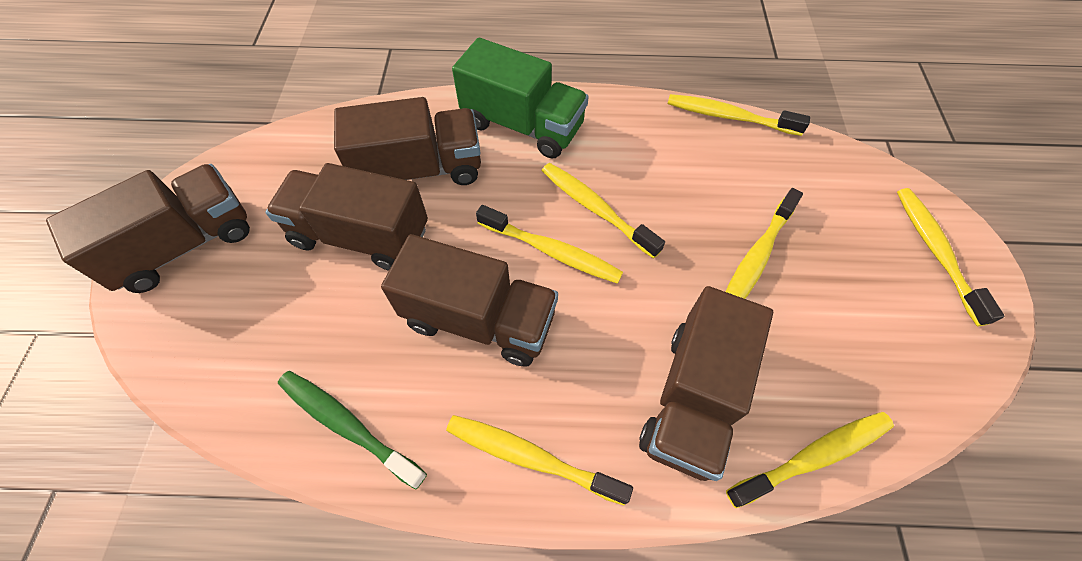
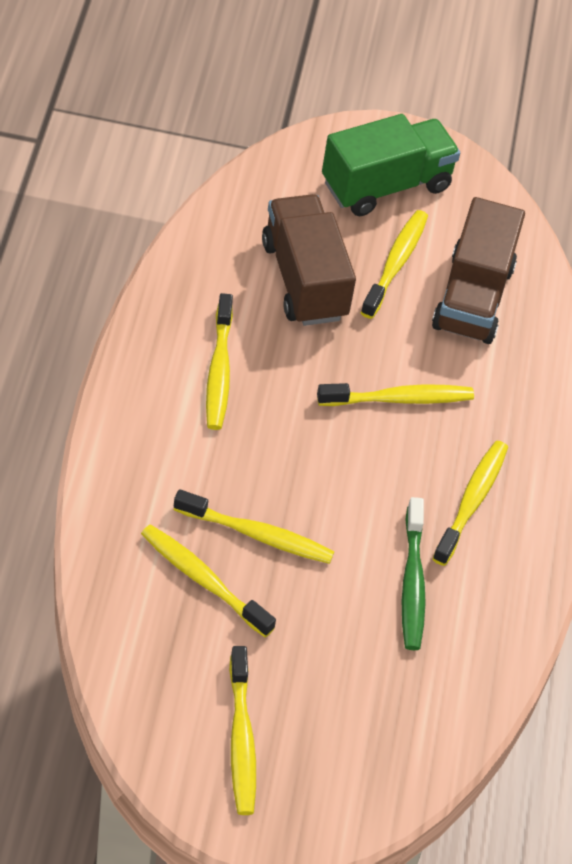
brown truck: [46,164,250,293] [266,163,428,271] [334,97,481,185] [381,234,558,367] [639,286,773,481] = 5 -> [262,194,356,326] [432,197,525,344] = 2

